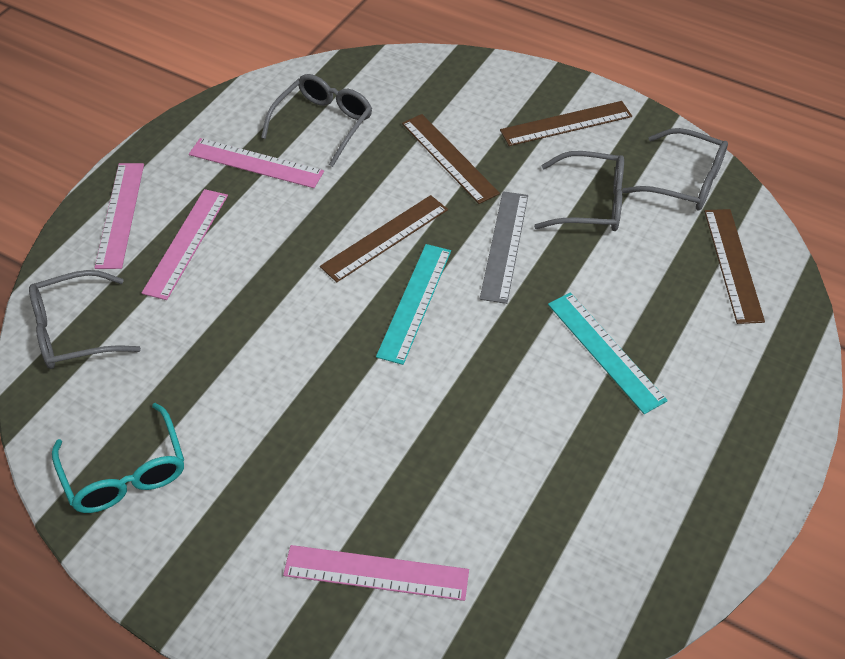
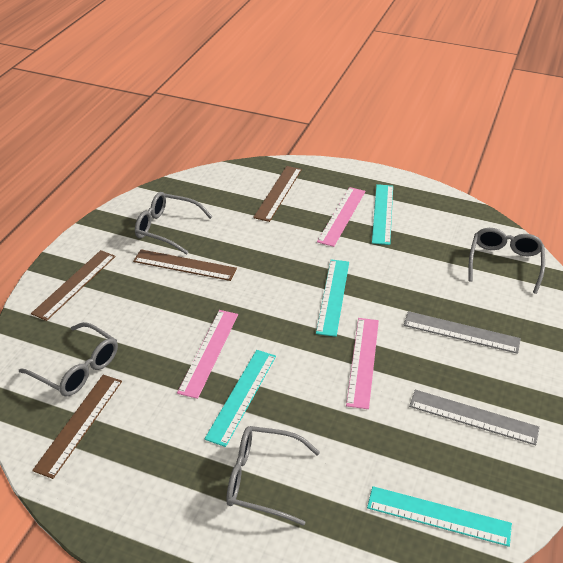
grey ruler: [480,191,528,304] = 1 -> [404,311,521,354] [409,390,540,445] = 2
pink ruler: [94,163,144,269] [142,189,228,300] [189,138,324,188] [283,545,469,601] = 4 -> [177,310,238,399] [317,187,365,247] [346,318,379,409] = 3
turquoise glasses: [52,403,184,513] = 1 -> none = 0
turquoise ruler: [376,244,451,365] [548,293,668,414] = 2 -> [204,350,276,447] [316,259,349,337] [367,486,512,547] [372,184,393,245] = 4

